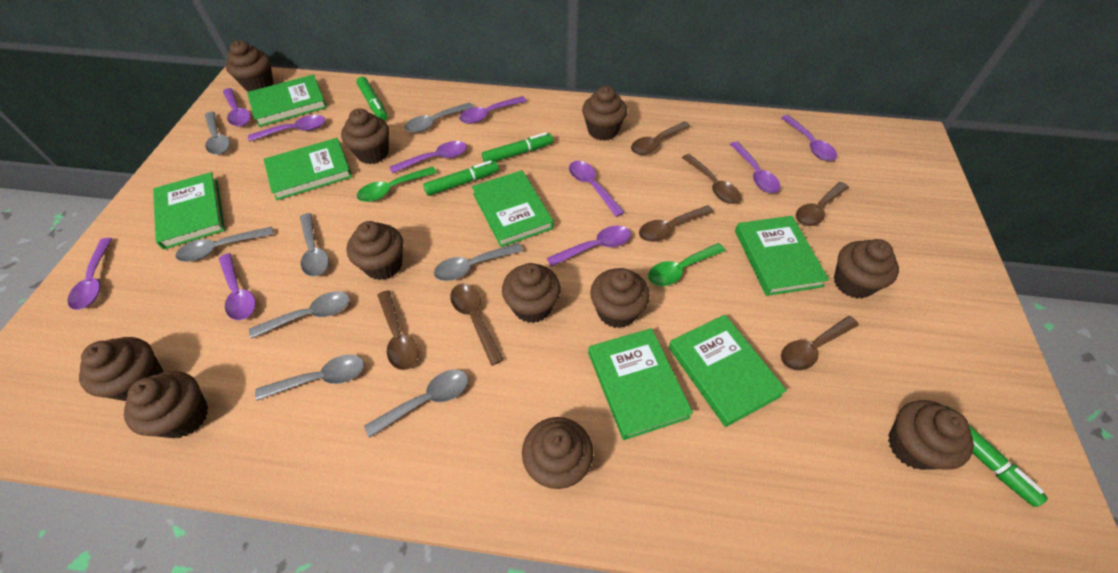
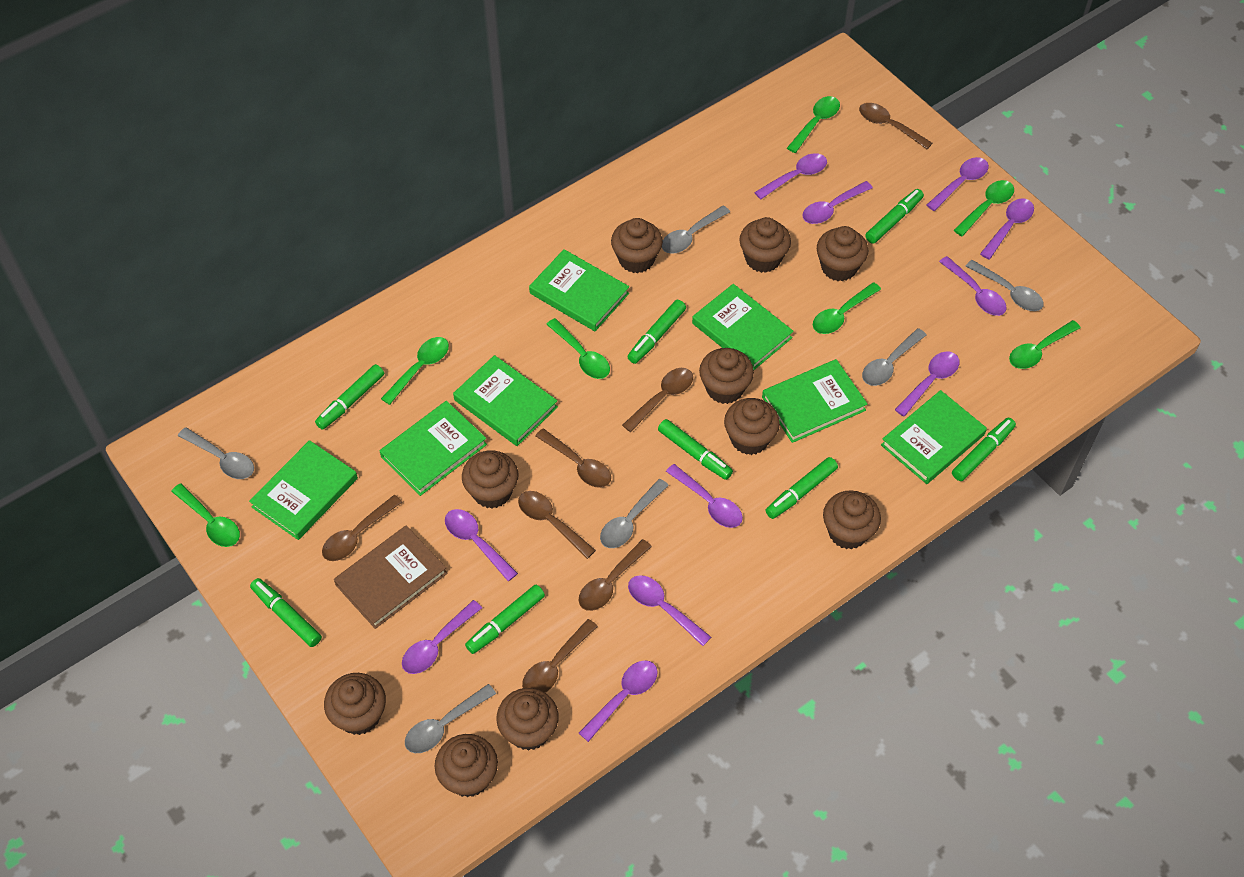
brown book: none = 0 -> [334,525,448,629] = 1
brown cupcake: [79,337,163,401] [124,371,208,438] [226,41,274,92] [341,108,389,164] [346,221,403,280] [502,263,561,323] [522,417,593,489] [582,86,627,141] [590,268,650,328] [834,239,899,299] [888,400,974,470] = 11 -> [324,673,386,735] [435,734,498,797] [462,450,518,508] [496,688,559,751] [611,218,663,273] [699,348,754,404] [724,398,780,455] [739,217,791,273] [817,226,868,281] [823,490,881,550] = 10
green marker: [356,77,388,121] [423,160,499,196] [482,132,553,162] [946,406,1048,507] = 4 -> [250,578,322,647] [315,364,384,430] [465,585,545,654] [628,300,686,364] [658,419,733,480] [765,457,838,519] [865,189,924,244] [952,418,1016,481] = 8
green spoon: [356,166,437,202] [648,243,726,286] = 2 -> [171,484,240,547] [381,337,449,405] [546,318,610,379] [787,96,840,153] [813,282,881,334] [954,180,1014,236] [1009,320,1081,369] = 7
grey spoon: [175,226,274,262] [205,112,230,155] [249,291,350,339] [255,355,364,401] [300,213,329,277] [364,370,468,438] [405,102,474,133] [434,243,523,281] = 8 -> [178,427,254,479] [405,684,496,753] [600,479,669,548] [662,205,730,254] [862,328,926,386] [966,260,1044,311] = 6
purple spoon: [67,238,112,310] [219,253,256,320] [223,88,251,127] [248,115,326,141] [390,141,467,173] [459,96,527,124] [547,226,631,267] [569,161,625,217] [730,141,780,193] [781,115,837,161] = 10 -> [402,600,482,674] [445,509,518,581] [579,660,658,742] [628,575,711,646] [666,464,743,528] [754,153,827,199] [802,181,873,224] [895,351,959,417] [927,157,989,211] [939,256,1007,316] [980,199,1034,259] = 11

